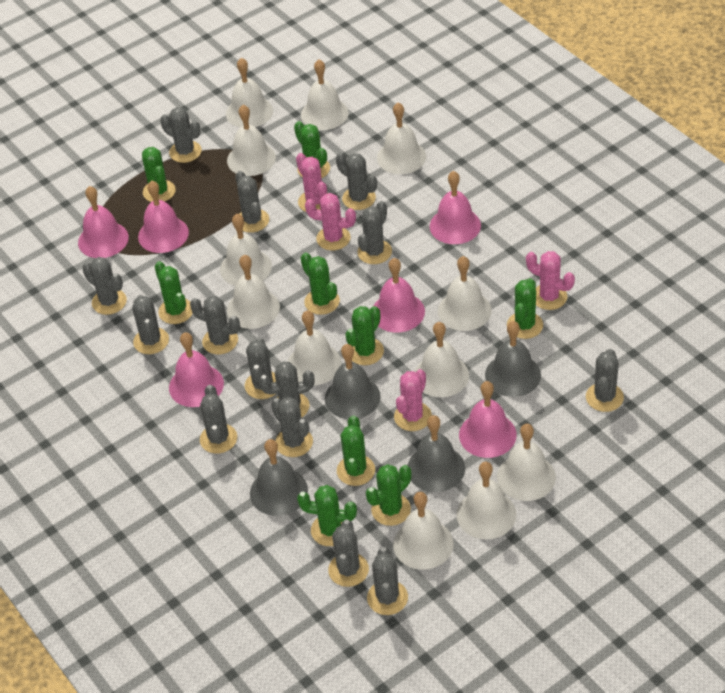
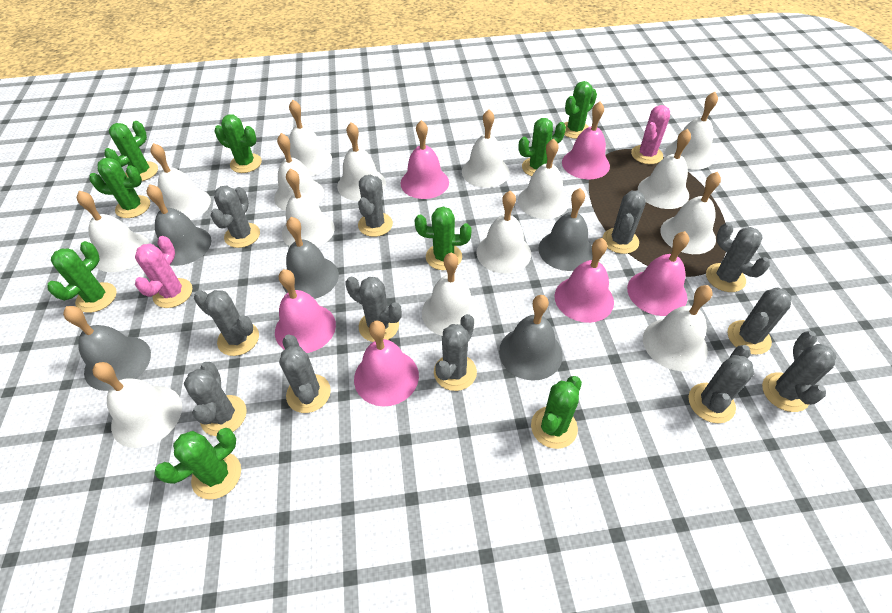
grey bell: [250,439,308,516] [325,344,381,419] [407,415,465,492] [485,321,541,397] = 4 -> [63,306,151,391] [147,184,211,266] [282,217,339,299] [499,295,563,381] [538,188,592,271] = 5
grey cactus: [82,257,127,315] [132,295,169,354] [160,107,202,163] [190,296,240,354] [200,385,237,454] [235,171,269,233] [245,337,276,399] [259,362,315,418] [271,397,313,457] [328,520,369,587] [336,153,377,210] [357,201,392,264] [367,547,408,615] [586,349,624,412] = 14 -> [184,362,247,436] [194,290,259,356] [211,186,260,248] [279,334,331,413] [346,277,402,342] [358,175,393,237] [434,314,477,391] [603,191,646,254] [688,345,754,423] [706,223,770,292] [728,287,792,355] [762,331,836,412] = 12
pink cactus: [296,153,328,212] [305,193,356,250] [394,369,432,431] [526,251,575,310] = 4 -> [135,236,193,308] [631,105,670,164] = 2
white bell: [220,214,272,286] [226,58,273,127] [227,105,276,176] [227,255,280,329] [287,311,342,386] [301,59,349,130] [377,102,426,174] [393,492,454,570] [414,322,469,397] [438,256,492,331] [456,462,516,539] [497,424,556,501] = 12 -> [77,191,150,272] [93,362,182,448] [150,143,211,220] [274,133,324,211] [282,169,335,247] [289,100,332,176] [337,122,386,201] [422,253,481,336] [462,110,510,188] [476,191,531,274] [518,139,569,219] [638,129,691,209] [643,285,713,371] [660,172,721,254] [665,92,718,170] = 15

